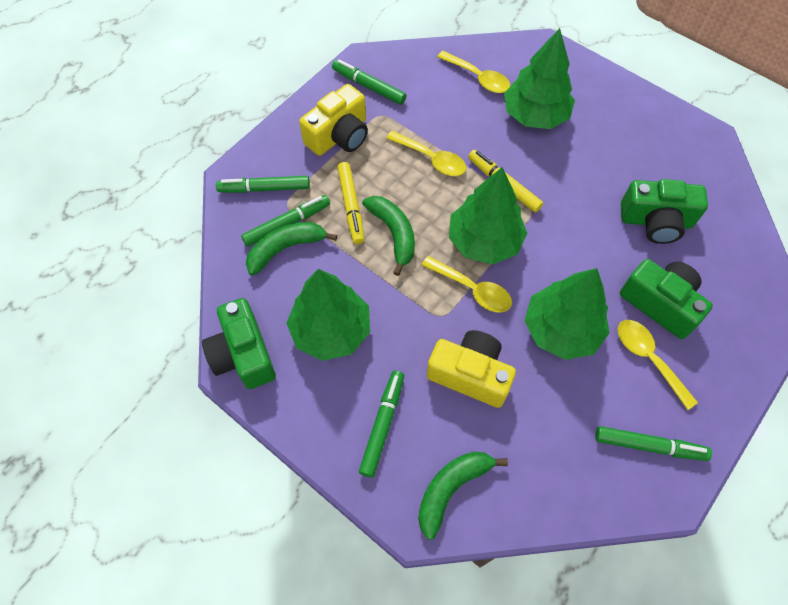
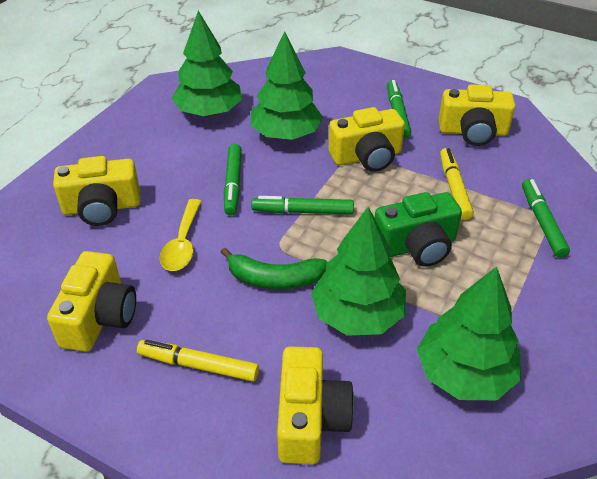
green banana: [246,222,337,276] [362,196,415,276] [418,451,508,539] = 3 -> [221,248,327,289] = 1
green camera: [202,298,276,389] [620,259,713,339] [621,179,708,244] = 3 -> [375,192,462,267] = 1
green marker: [216,176,310,193] [241,195,330,247] [332,60,406,105] [359,371,404,478] [595,426,712,461] = 5 -> [224,144,242,215] [251,196,354,214] [387,80,411,139] [522,179,570,258] = 4
yellow camera: [299,84,368,156] [427,330,516,408] = 2 -> [47,251,136,352] [53,156,140,226] [277,346,355,464] [328,107,405,172] [439,84,515,146] = 5
yellow spoon: [386,131,466,176] [422,256,512,312] [437,51,510,93] [618,320,698,410] = 4 -> [160,199,202,271] = 1

